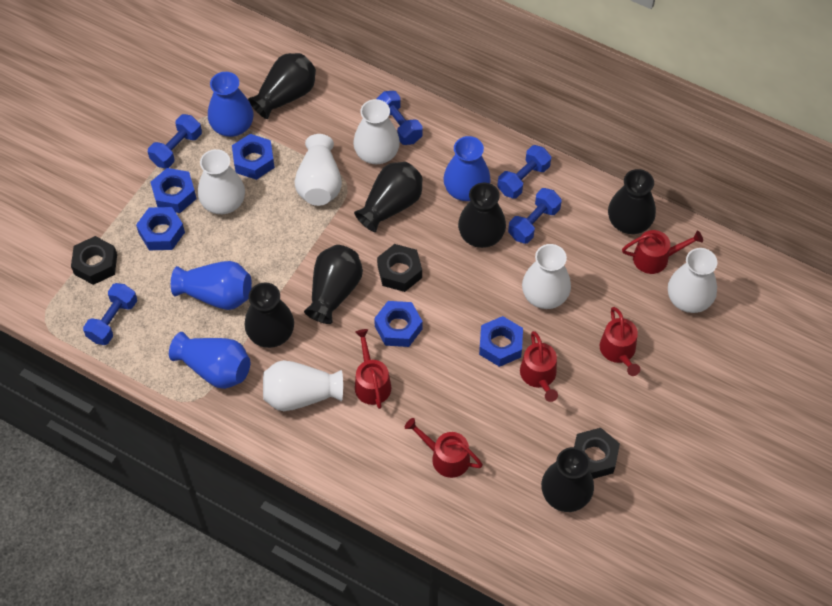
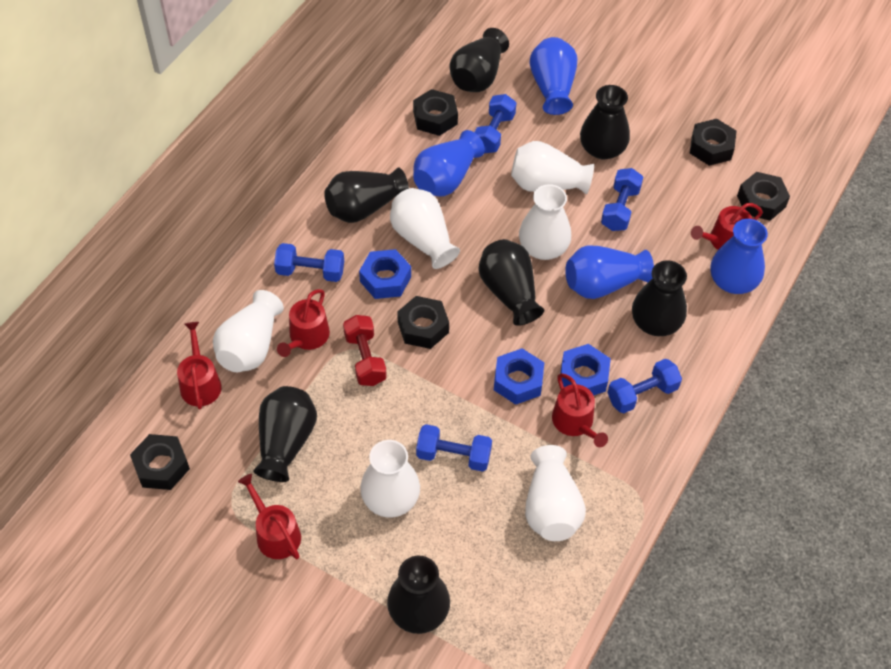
black nut: [71,236,117,285] [377,244,422,292] [574,428,620,479] = 3 -> [130,434,190,490] [397,296,449,349] [413,89,458,136] [690,119,737,166] [737,172,790,221] = 5
blue nut: [136,207,185,250] [150,168,196,213] [232,134,275,180] [374,301,423,347] [479,316,523,367] = 5 -> [359,249,411,299] [494,348,544,405] [560,344,611,396] = 3
red dumbbell: none = 0 -> [343,315,387,386] = 1

